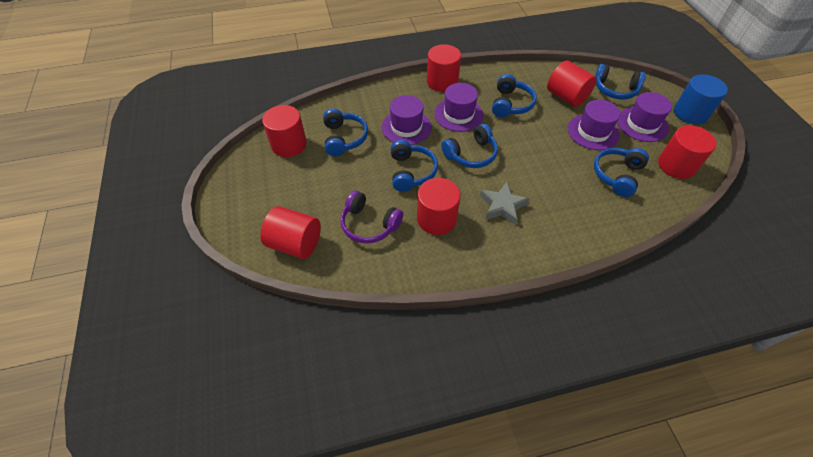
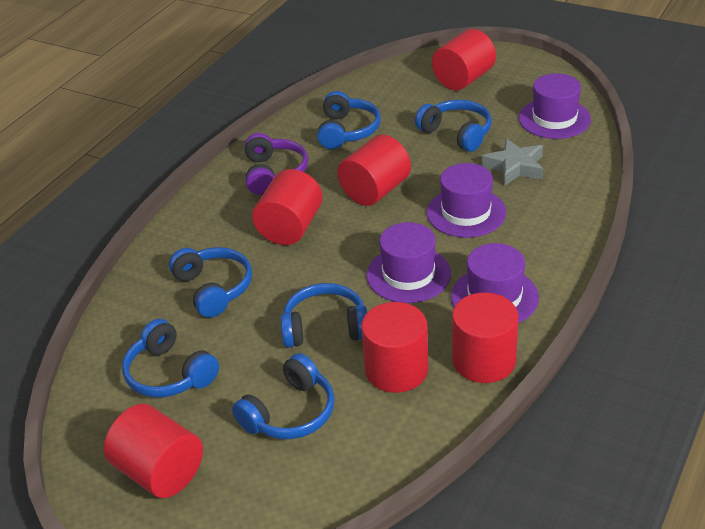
blue cylinder: [674,74,728,124] = 1 -> none = 0

